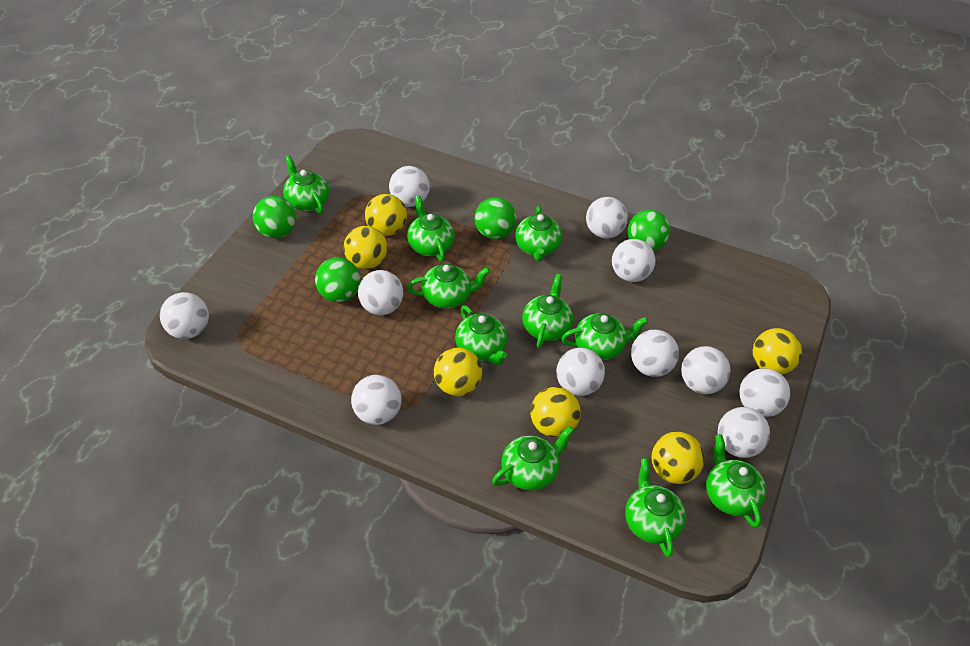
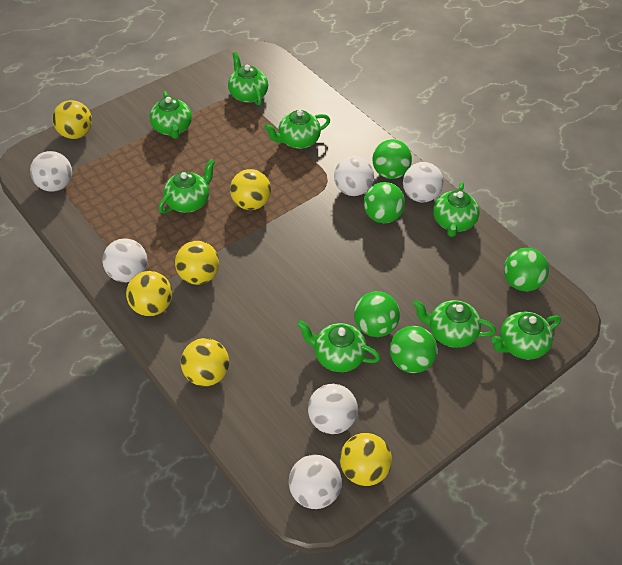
green ball: [253,196,296,238] [315,258,360,302] [475,197,516,239] [628,210,670,251] = 4 -> [354,291,400,337] [364,182,405,223] [372,139,412,179] [390,326,437,373] [504,248,549,291] = 5
green teapot: [283,155,329,214] [407,196,454,261] [407,264,490,309] [455,305,507,365] [492,426,574,490] [515,206,562,261] [522,274,573,348] [561,313,648,360] [625,458,686,557] [706,434,766,528] = 10 -> [149,91,192,139] [158,159,215,213] [228,52,268,105] [264,110,330,149] [297,320,380,372] [413,300,496,348] [433,182,480,237] [491,311,561,360] = 8
white ball: [160,292,209,339] [351,375,401,425] [358,270,403,315] [389,166,430,207] [556,348,605,396] [586,197,628,239] [612,239,656,282] [631,330,679,377] [681,346,731,394] [718,407,770,458] [739,368,790,417] = 11 -> [30,151,72,192] [102,238,147,282] [289,455,342,509] [308,384,358,434] [334,156,374,196] [403,162,443,202] = 6

